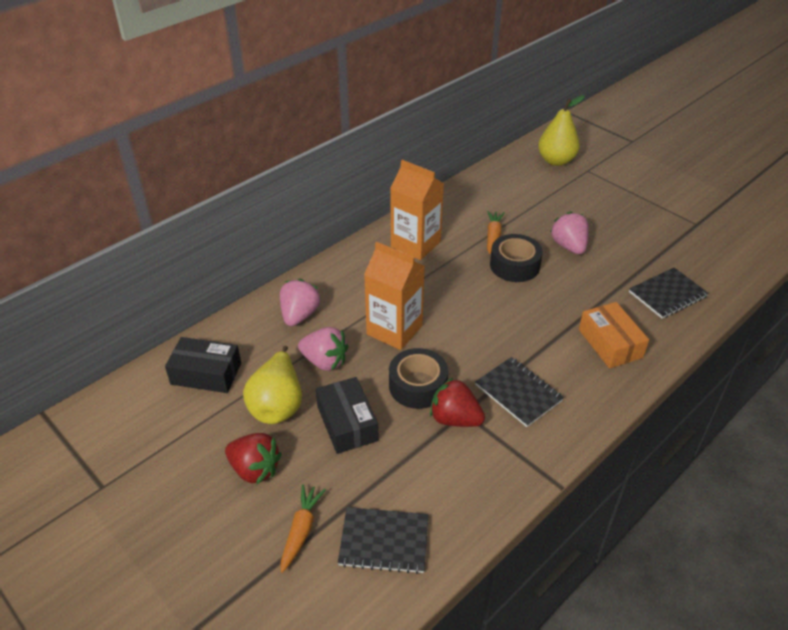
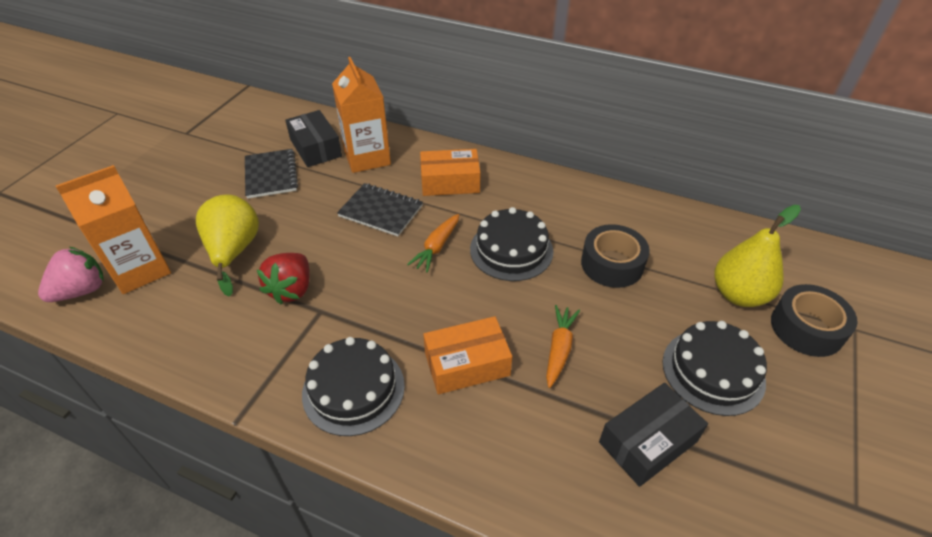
black cake: none = 0 -> [302,337,405,436] [470,207,553,281] [662,321,767,416] = 3
black notebook: [338,507,429,574] [475,357,564,427] [629,267,709,319] = 3 -> [245,149,298,199] [337,183,423,236] = 2
orange box: [579,302,649,368] = 1 -> [420,149,481,196] [423,316,512,394] = 2
pink strawberry: [280,279,321,326] [298,327,349,371] [550,211,589,254] = 3 -> [38,247,104,302] = 1
red strawberry: [225,433,282,485] [430,378,485,427] = 2 -> [257,253,310,304] = 1

